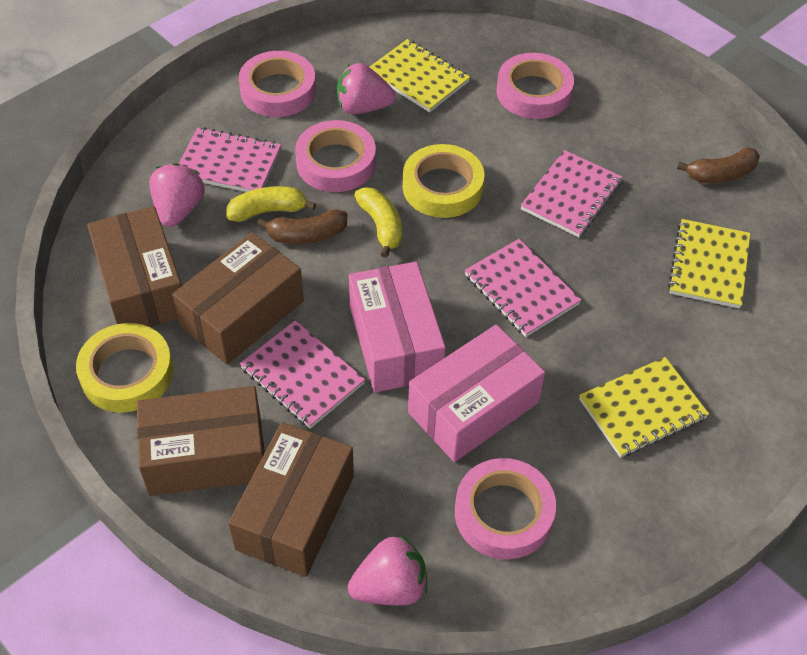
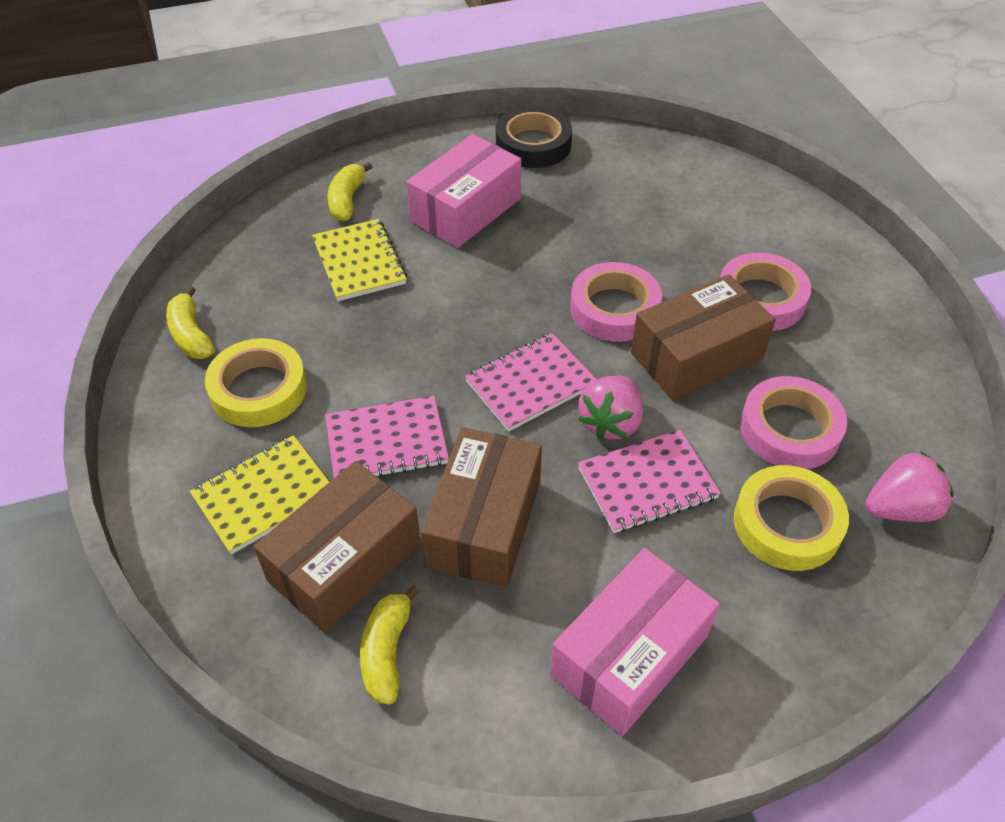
black tape: none = 0 -> [496,106,572,168] = 1
brown banana: [257,209,347,244] [677,147,760,183] = 2 -> none = 0
brown box: [87,206,182,327] [137,386,264,496] [172,232,304,364] [228,422,354,577] = 4 -> [254,461,421,632] [421,427,542,588] [631,274,776,400] = 3
pink notebook: [179,127,281,192] [240,320,365,429] [465,239,581,337] [520,150,623,237] = 4 -> [325,396,449,478] [465,333,597,431] [578,430,721,533] = 3
pink strawberry: [149,163,205,227] [337,63,396,114] [348,535,427,605] = 3 -> [578,376,643,440] [866,451,954,522] = 2
pink tape: [239,51,316,117] [295,120,376,192] [455,458,556,560] [496,53,574,119] = 4 -> [570,262,662,342] [720,253,811,331] [740,376,847,469] = 3
yellow banana: [226,186,316,222] [354,187,402,258] = 2 -> [166,286,215,359] [328,162,372,222] [360,585,420,705] = 3
yellow notebook: [370,39,470,112] [579,357,709,458] [668,219,750,309] = 3 -> [190,435,329,555] [312,219,407,301] = 2

